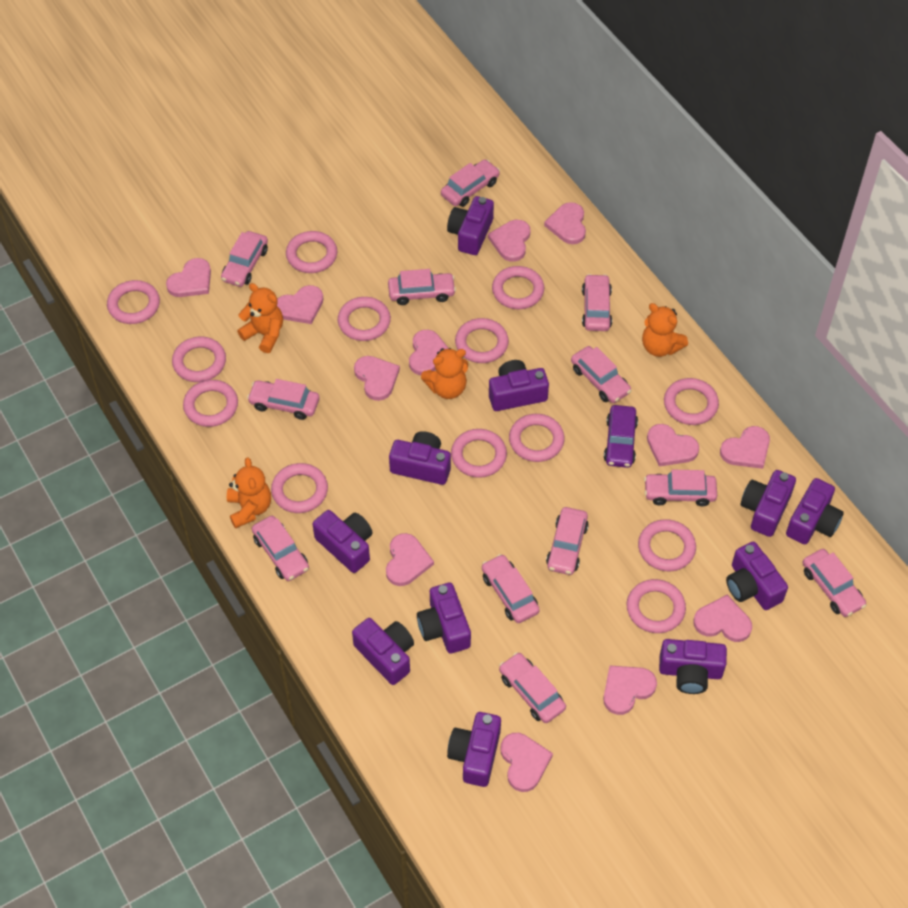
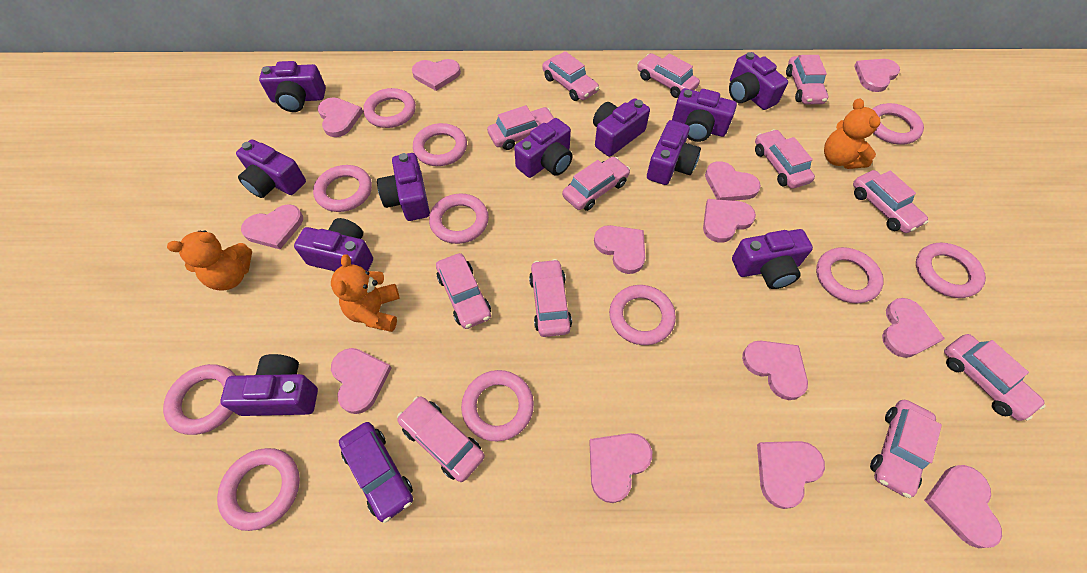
orange teddy bear: [227,457,271,528] [237,283,283,353] [421,348,468,399] [642,303,688,357] = 4 -> [167,230,252,291] [331,254,399,332] [824,98,880,169] = 3
pink heart: [166,258,211,297] [277,285,323,324] [354,356,400,401] [386,533,434,586] [409,330,449,375] [488,220,530,262] [501,733,553,792] [544,202,586,244] [603,666,657,715] [647,424,699,467] [693,595,752,642] [720,426,770,469] = 12 -> [241,204,303,249] [318,98,363,137] [331,348,392,414] [412,59,461,91] [589,433,652,503] [594,225,645,274] [703,199,756,243] [705,161,761,201] [742,341,808,400] [757,441,825,509] [854,59,900,92] [882,298,945,358] [924,465,1002,548] = 13
pink ring: [107,280,160,324] [172,337,226,382] [183,380,238,427] [271,463,328,513] [286,231,337,273] [338,297,391,341] [451,429,507,478] [455,318,509,363] [492,266,544,309] [509,414,565,462] [626,579,686,633] [638,519,696,571] [664,378,719,425] = 13 -> [163,364,236,435] [217,448,300,531] [313,165,372,212] [363,88,416,128] [413,123,467,166] [429,193,489,244] [461,370,534,441] [609,285,676,345] [816,247,884,304] [873,103,924,144] [916,243,986,298] = 11

